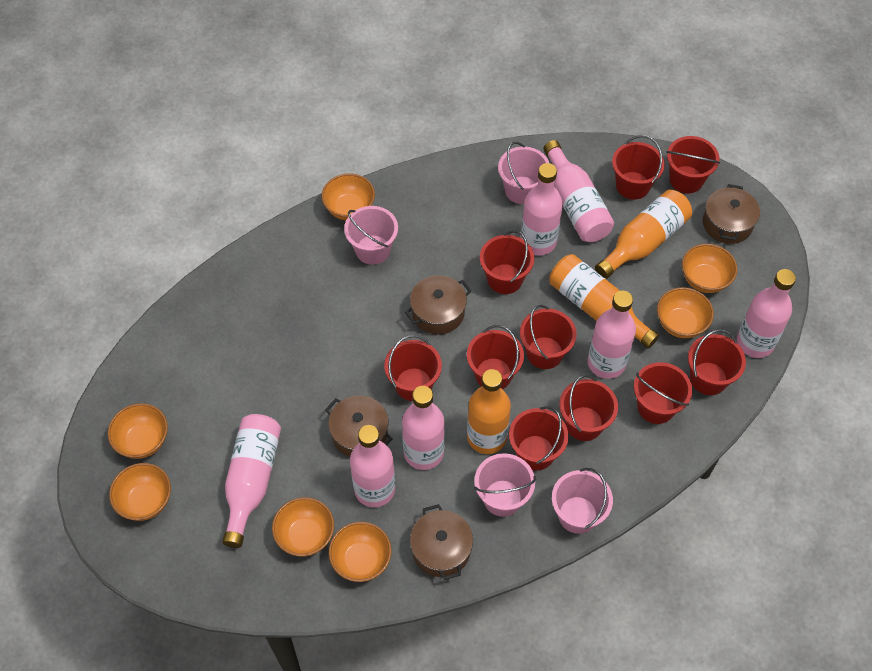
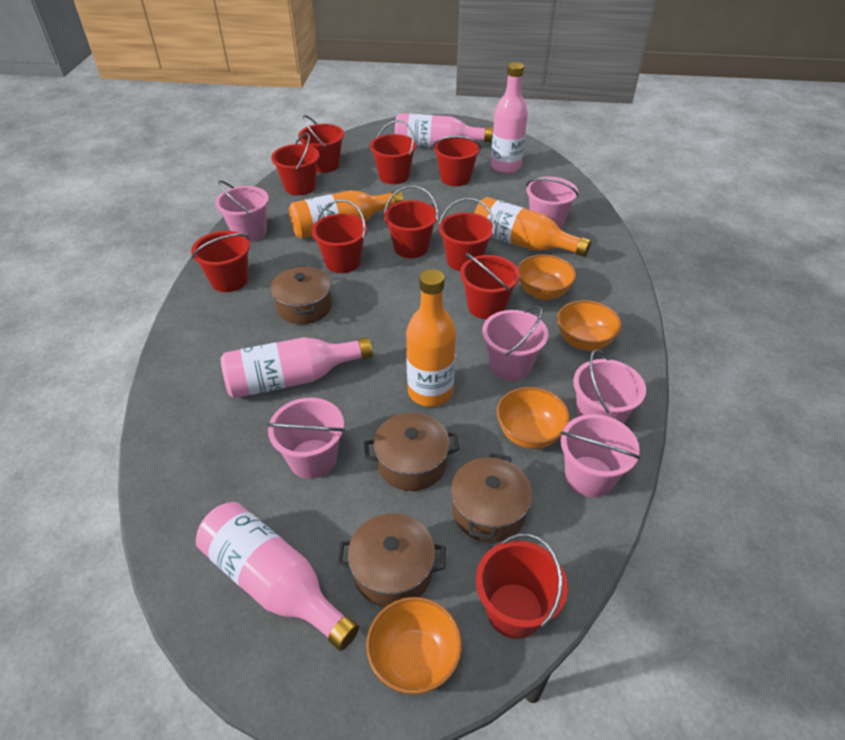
orange bowl: [108,403,168,459] [109,463,171,521] [272,497,334,556] [322,173,375,220] [329,522,392,582] [657,287,714,338] [682,244,738,293] = 7 -> [366,597,462,694] [497,387,570,449] [518,254,576,300] [557,300,622,351] = 4
pink bottle: [222,414,281,548] [350,425,395,507] [402,386,445,470] [521,163,563,255] [544,140,614,242] [588,291,636,379] [737,269,796,358] = 7 -> [196,502,359,651] [221,337,373,398] [395,113,493,147] [491,62,528,174] = 4
pink bucket: [344,206,398,265] [474,453,536,517] [498,142,549,204] [552,468,613,534] = 4 -> [215,180,269,242] [266,398,345,479] [482,306,548,381] [526,177,579,229] [560,414,640,497] [573,349,646,424] = 6

